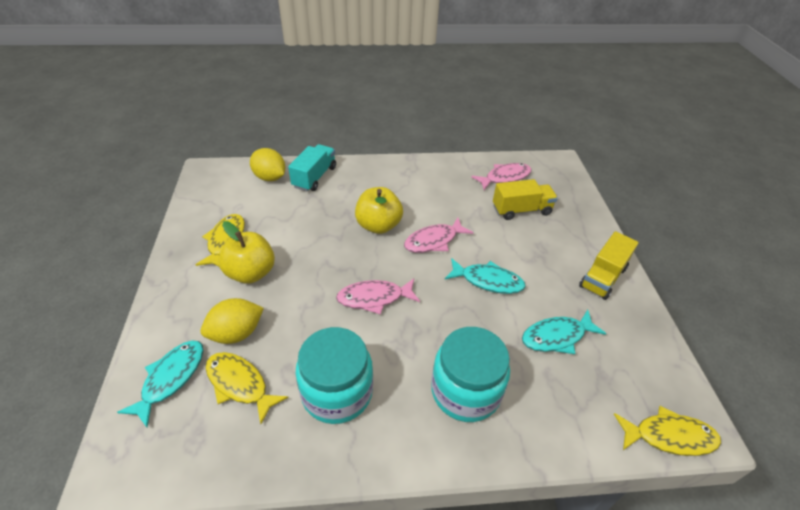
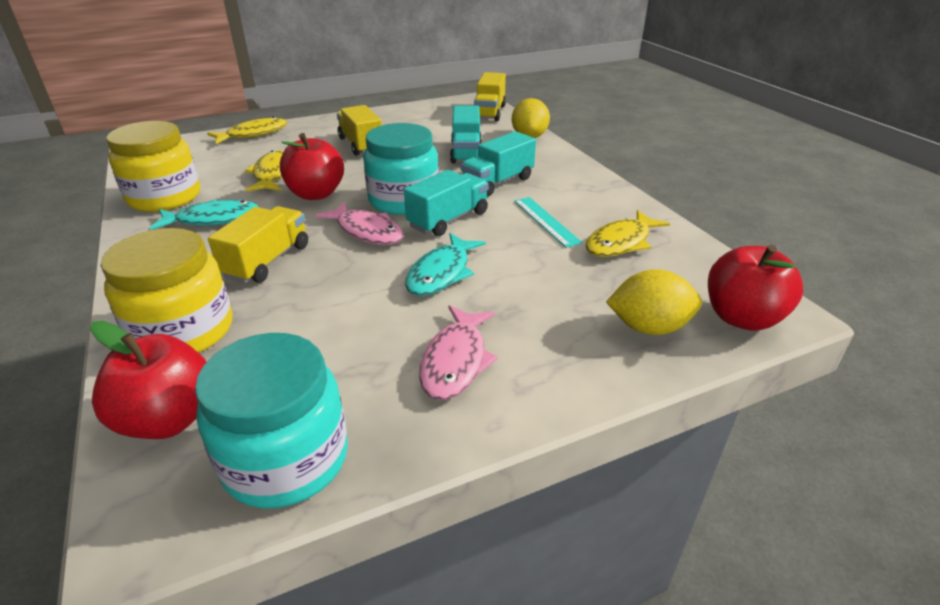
pink fish: [336,278,420,315] [404,218,473,253] [471,163,532,190] = 3 -> [315,202,403,245] [419,305,498,400] = 2
red apple: none = 0 -> [90,321,207,439] [280,133,344,200] [708,245,803,331] = 3
turquoise fish: [117,341,204,427] [445,258,526,294] [522,310,606,354] = 3 -> [150,200,259,230] [405,233,486,296] = 2
turquoise ruler: none = 0 -> [514,197,583,248] = 1
turquoise truck: [288,144,336,191] = 1 -> [404,170,489,236] [450,106,482,164] [461,131,536,196] = 3
yellow apple: [218,221,275,284] [355,187,403,234] = 2 -> none = 0
yellow jar: none = 0 -> [101,228,233,353] [106,121,200,212] = 2
yellow truck: [493,179,558,220] [579,231,639,300] = 2 -> [208,206,308,283] [337,105,382,156] [474,72,506,121] = 3

